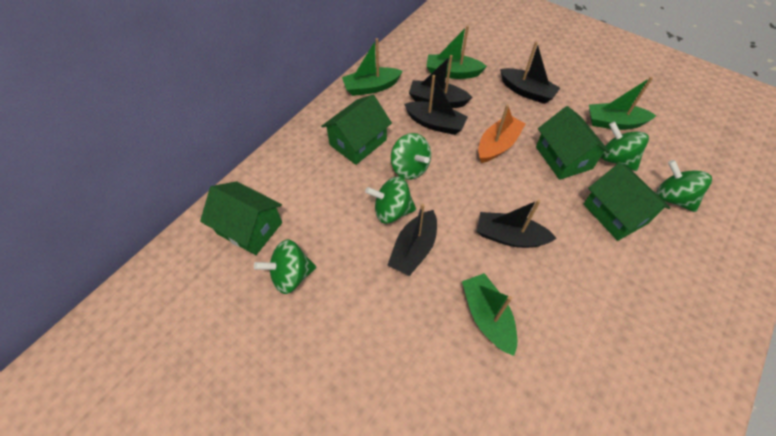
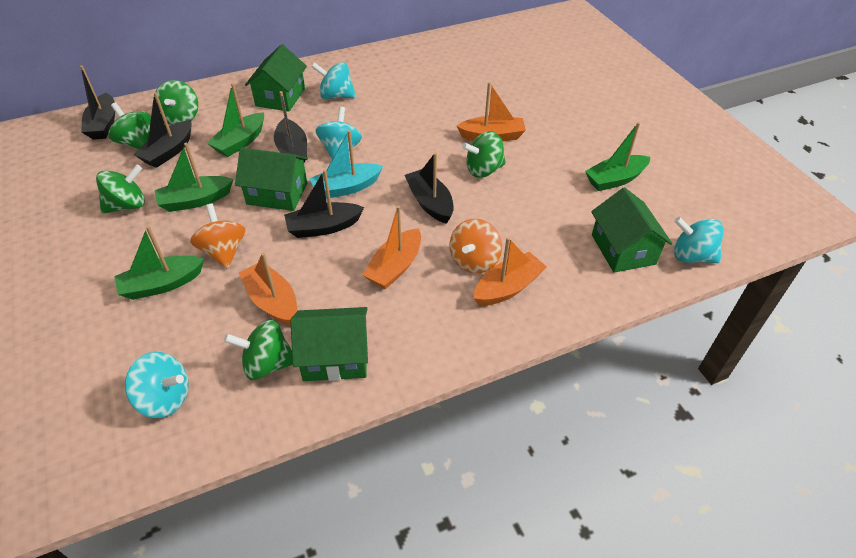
orange boat: [478,104,525,163] = 1 -> [239,253,297,326] [363,205,421,289] [457,82,526,141] [474,237,547,306] = 4
orange spinning top: none = 0 -> [190,204,245,269] [450,219,502,273] = 2
turquoise boat: none = 0 -> [309,130,383,199] = 1
turquoise spinning top: none = 0 -> [125,352,188,418] [312,62,356,99] [315,107,362,159] [674,217,724,263] = 4

